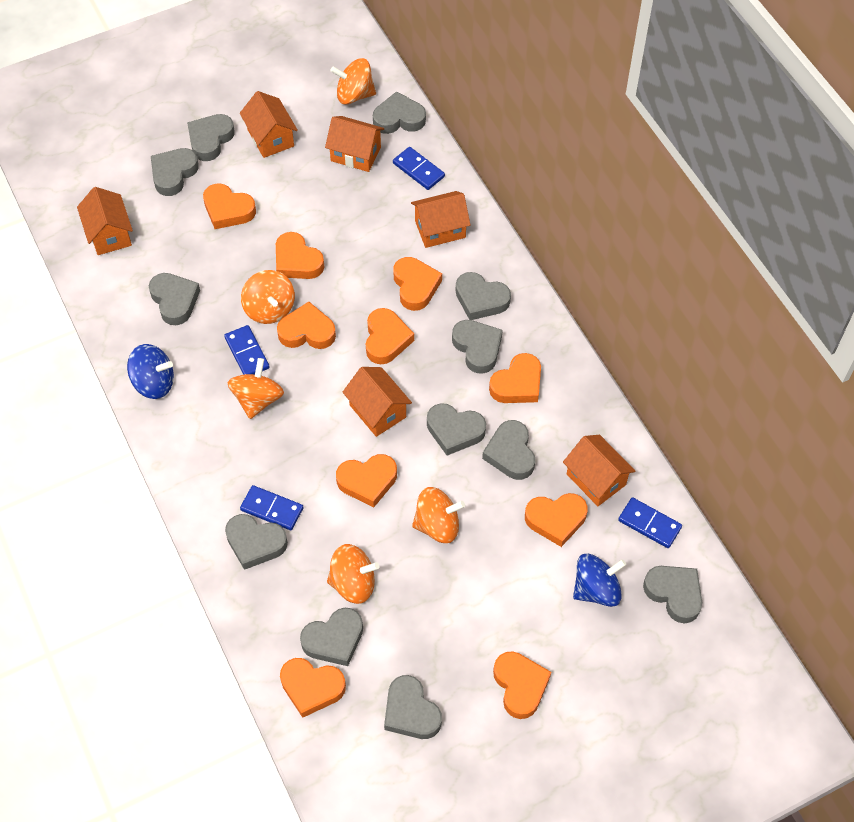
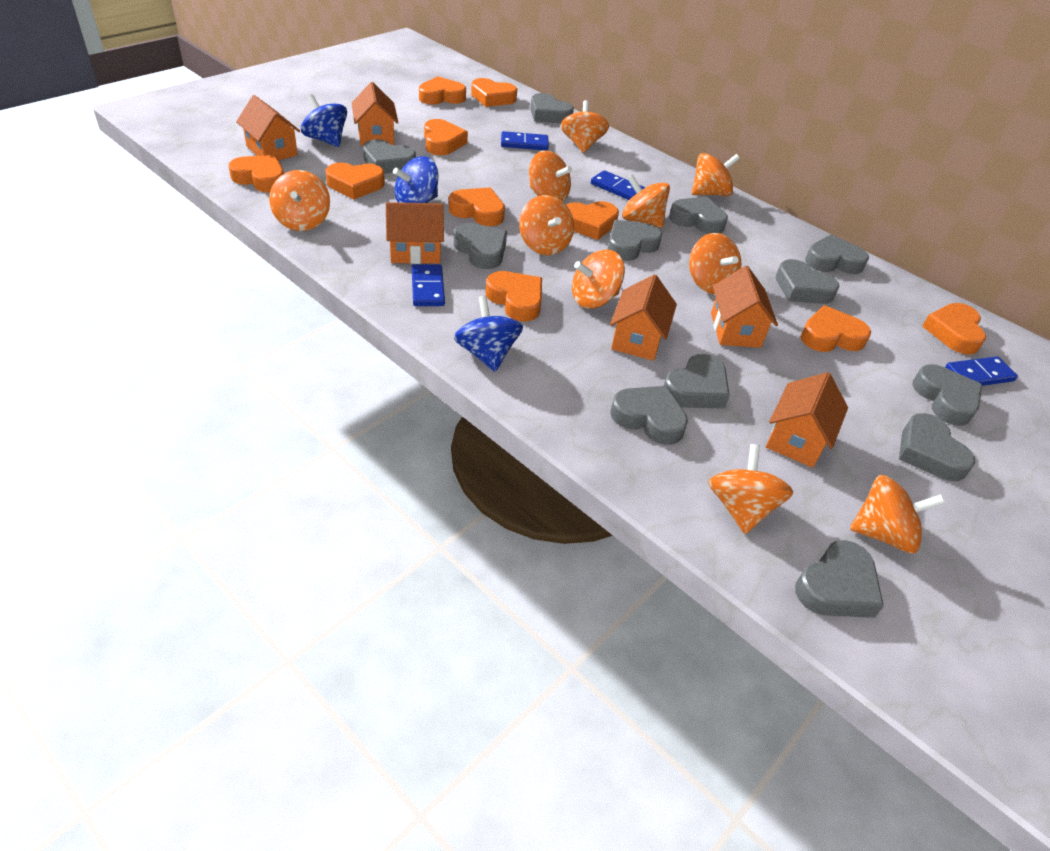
blue spinning top: [127,344,174,399] [573,554,626,607] = 2 -> [301,94,347,147] [393,156,438,203] [454,296,523,372] = 3
orange spinning top: [227,358,284,419] [241,270,295,324] [327,544,379,604] [331,58,376,105] [412,487,465,543] = 5 -> [269,170,330,231] [519,195,574,255] [529,150,572,202] [561,100,609,153] [572,250,625,309] [622,175,670,228] [689,233,741,294] [691,153,740,196] [708,444,793,534] [850,475,945,554] = 10

